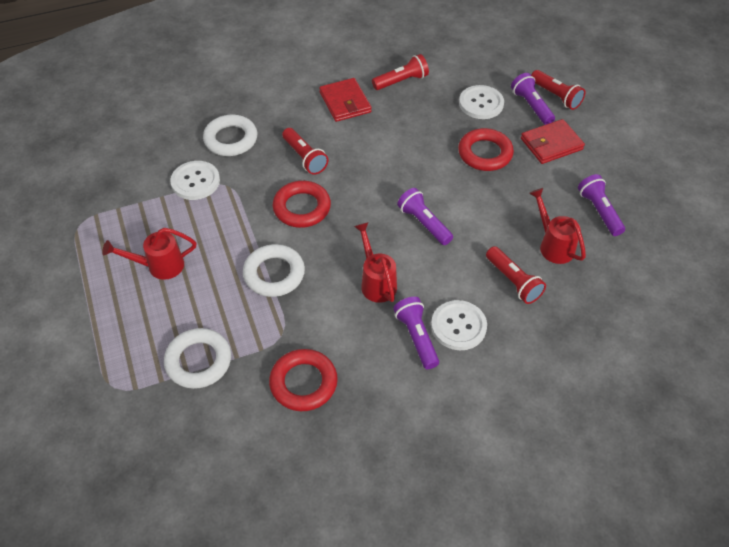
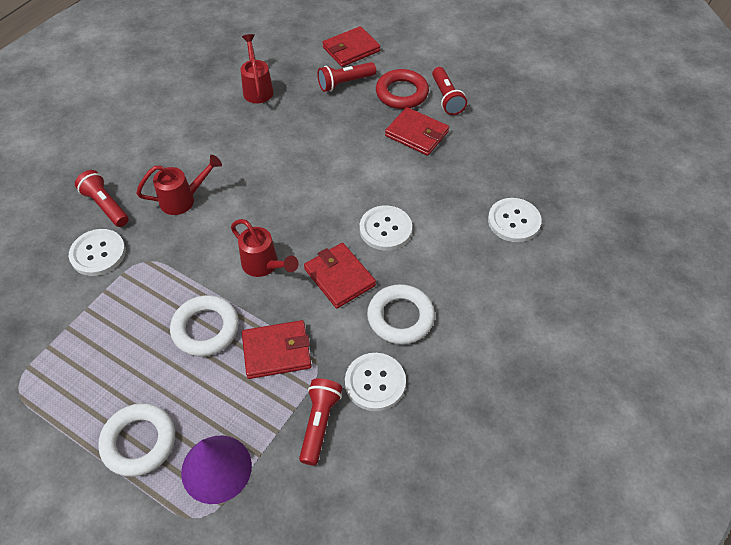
purple cone: none = 0 -> [181,436,252,504] = 1
purple flashlight: [393,297,439,369] [397,188,453,245] [511,73,555,125] [578,174,625,236] = 4 -> none = 0
red ring: [269,349,338,411] [273,181,331,228] [458,128,514,171] = 3 -> [376,69,429,109] = 1
red wallet: [319,78,372,122] [521,119,585,164] = 2 -> [242,320,312,379] [304,243,376,309] [322,26,380,67] [385,107,449,156] = 4
white button: [170,161,220,200] [431,300,487,350] [459,85,504,119] = 3 -> [69,229,126,276] [345,353,406,411] [360,205,412,251] [488,198,542,242] = 4

